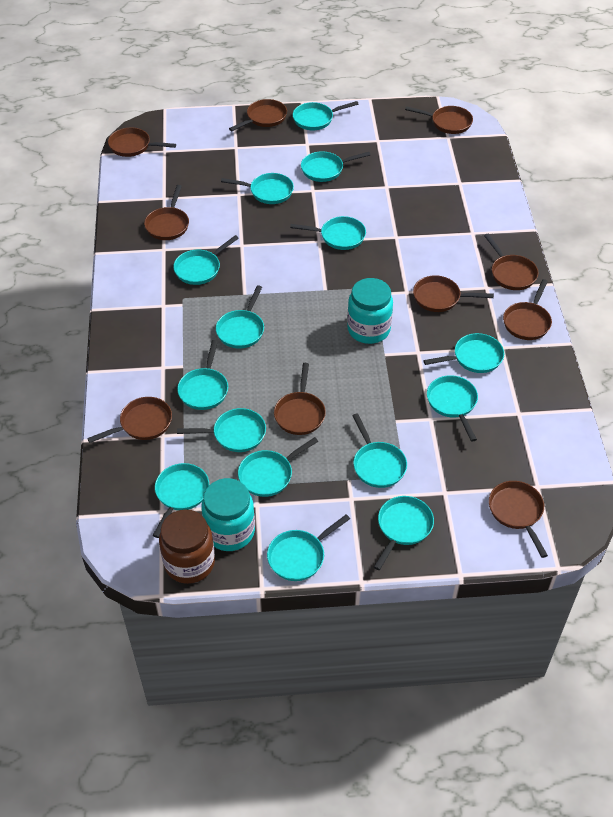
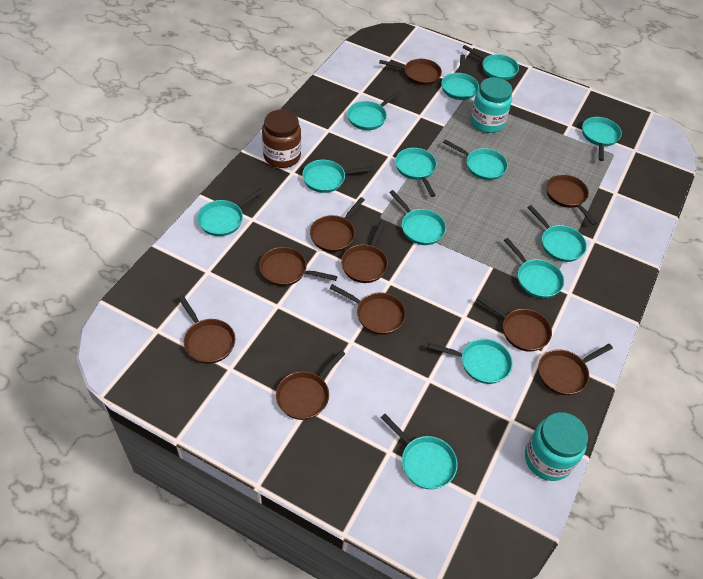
turquoise pan: [153,463,209,538] [173,235,239,285] [177,340,228,410] [177,408,266,452] [216,285,264,349] [221,173,294,204] [238,437,318,497] [267,514,350,581] [290,216,366,250] [293,101,359,130] [301,151,370,182] [352,413,407,488] [374,496,434,570] [423,333,504,373] [427,375,478,442] = 15 -> [197,188,264,236] [302,160,374,193] [347,91,402,130] [381,414,458,489] [389,190,446,245] [395,148,437,197] [428,339,513,384] [441,54,479,100] [443,139,508,180] [463,45,519,80] [504,238,564,298] [527,205,587,262] [582,117,622,161] = 13

